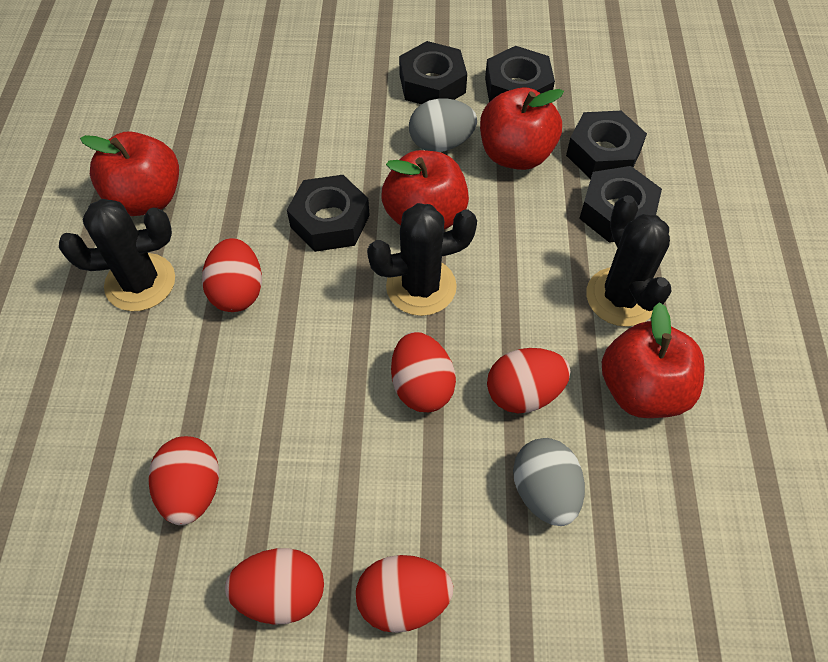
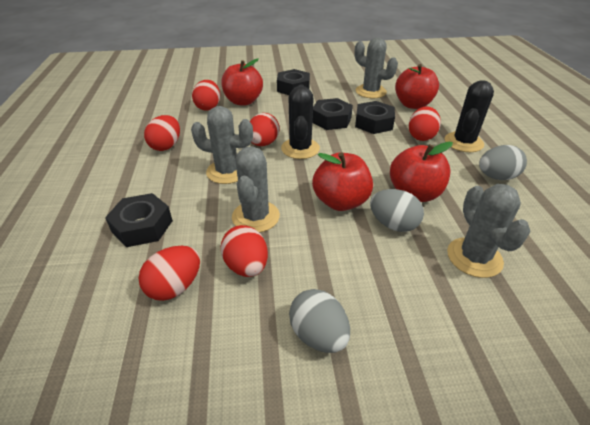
black cactus: [59,199,175,311] [367,203,477,316] [586,195,672,327] = 3 -> [281,85,320,159] [445,80,494,152] = 2
black nut: [287,175,370,252] [399,41,467,104] [485,46,555,102] [566,111,647,179] [579,166,662,243] = 5 -> [105,193,173,247] [277,69,310,95] [312,98,353,130] [355,101,395,134] = 4
grey cactus: none = 0 -> [191,106,253,184] [232,146,280,233] [355,38,398,98] [447,184,531,278] = 4
grey egg: [409,99,477,152] [513,438,585,526] = 2 -> [289,289,350,353] [370,189,424,232] [479,145,527,180] = 3

